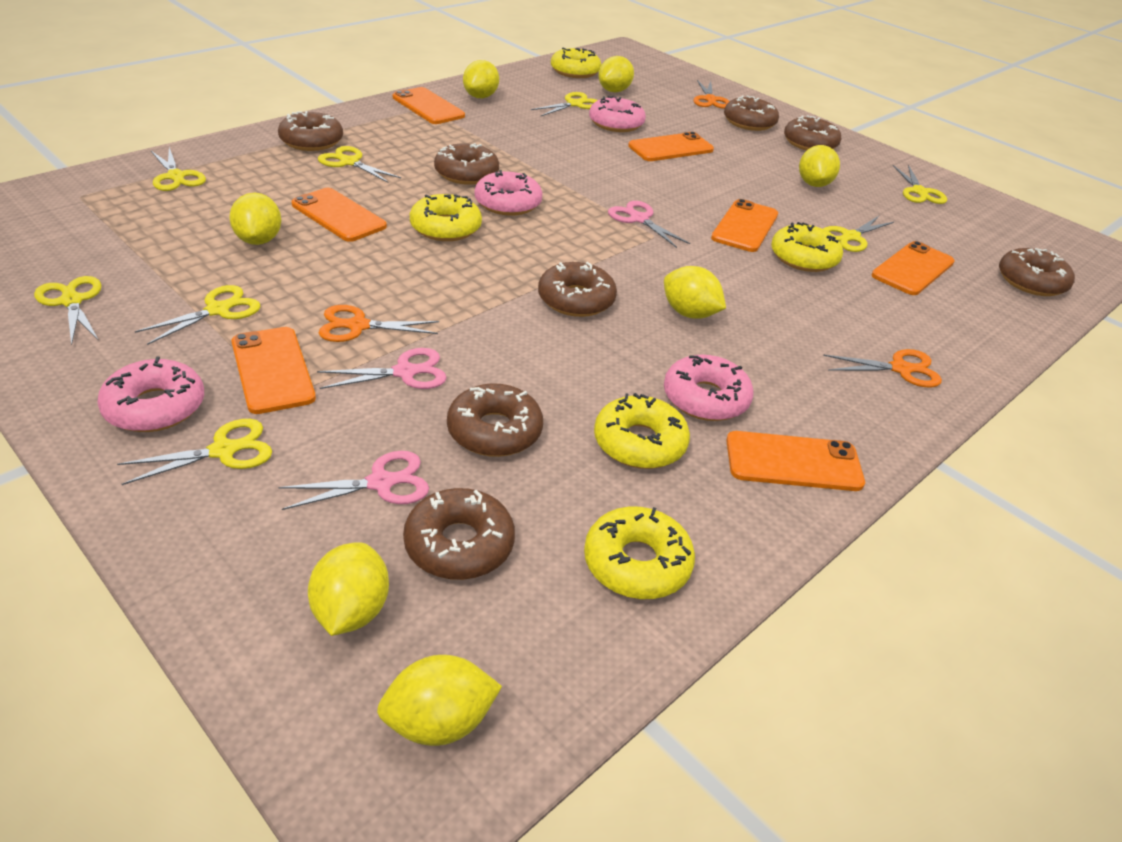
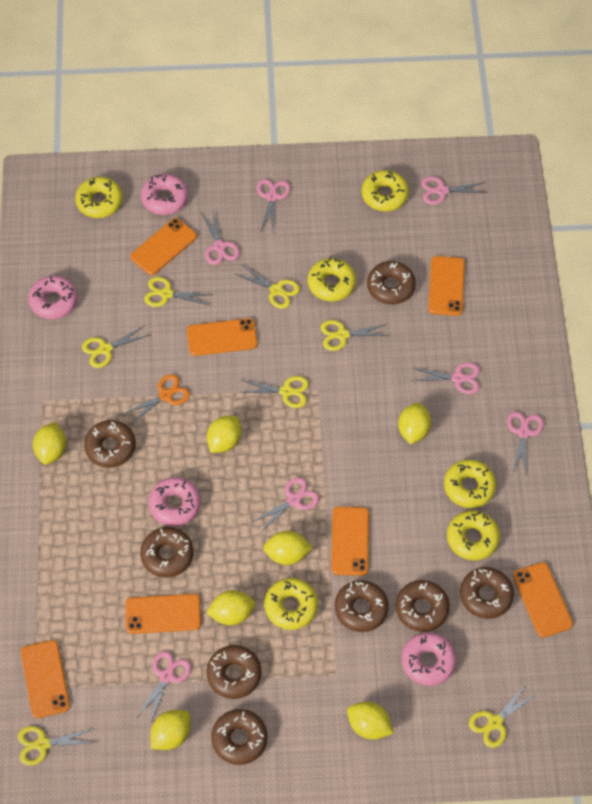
orange scissors: [319,305,439,342] [693,80,729,109] [823,349,942,387] = 3 -> [123,374,190,425] = 1
pink scissors: [278,451,429,510] [317,348,447,389] [608,201,690,248] = 3 -> [137,651,191,723] [201,209,240,265] [252,477,319,532] [257,179,290,230] [411,362,480,394] [421,176,487,205] [507,412,544,473] = 7
yellow donut: [410,194,482,241] [551,48,601,78] [584,507,695,599] [594,393,690,469] [771,222,843,272] = 5 -> [75,177,123,218] [264,578,318,630] [308,257,356,301] [362,170,409,211] [444,459,496,508] [447,511,500,560] = 6
yellow scissors: [34,276,101,345] [117,419,272,485] [135,285,261,345] [151,147,206,191] [318,146,401,183] [531,92,598,117] [823,216,894,252] [893,165,947,204] = 8 -> [18,726,95,766] [82,325,150,368] [144,277,213,307] [235,264,300,309] [238,376,309,408] [321,320,387,351] [469,683,537,748] = 7

